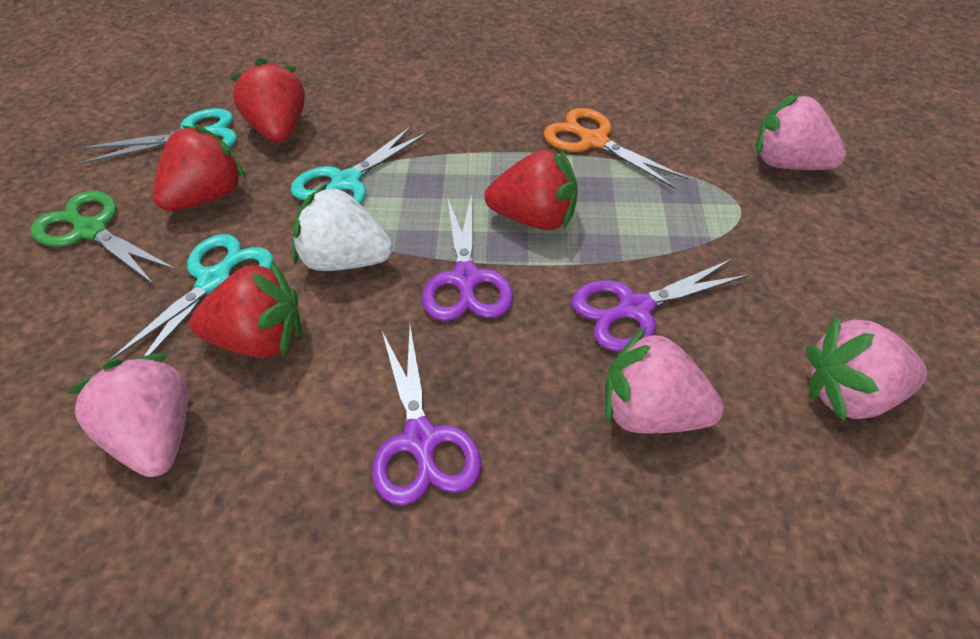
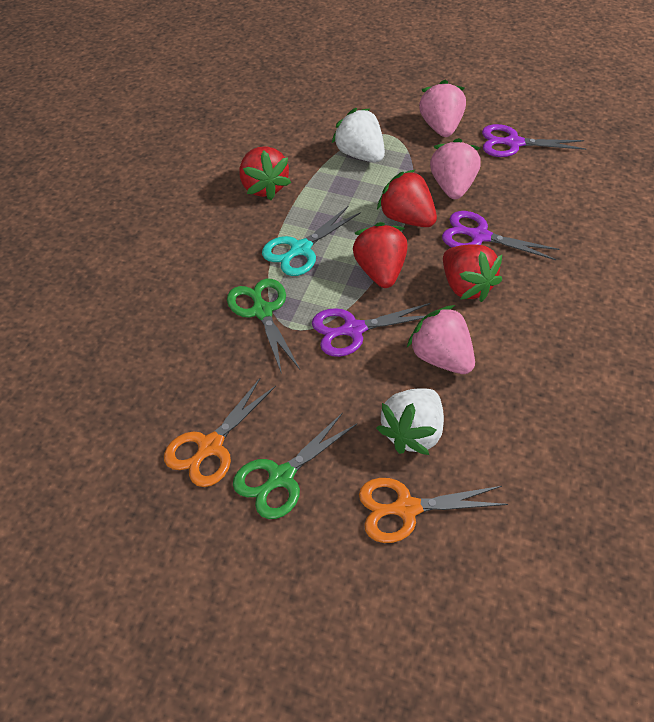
green scissors: [30,191,176,285] = 1 -> [227,279,300,374] [233,413,357,519] = 2
orange scissors: [544,108,688,189] = 1 -> [164,378,276,487] [359,478,508,543] = 2
pink strawberry: [67,354,188,477] [605,327,724,433] [756,93,846,170] [806,316,927,421] = 4 -> [407,305,475,374] [419,80,466,137] [430,138,481,199] = 3
turquoise scissors: [78,108,237,165] [108,234,274,361] [291,126,428,205] = 3 -> [262,206,361,276] = 1
white strawberry: [292,183,393,271] = 1 -> [331,108,385,162] [376,388,444,455] = 2

